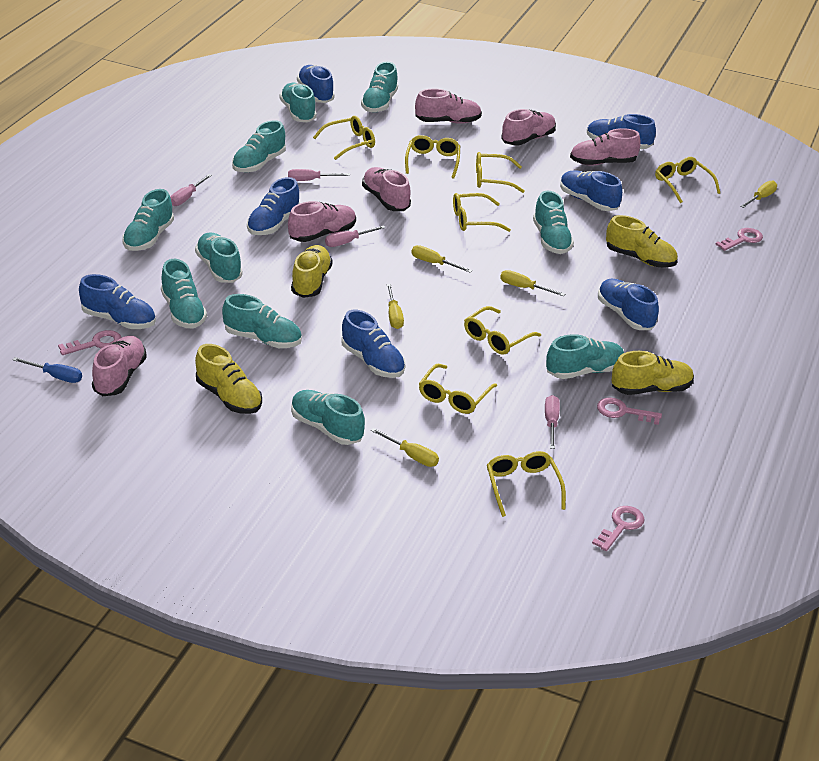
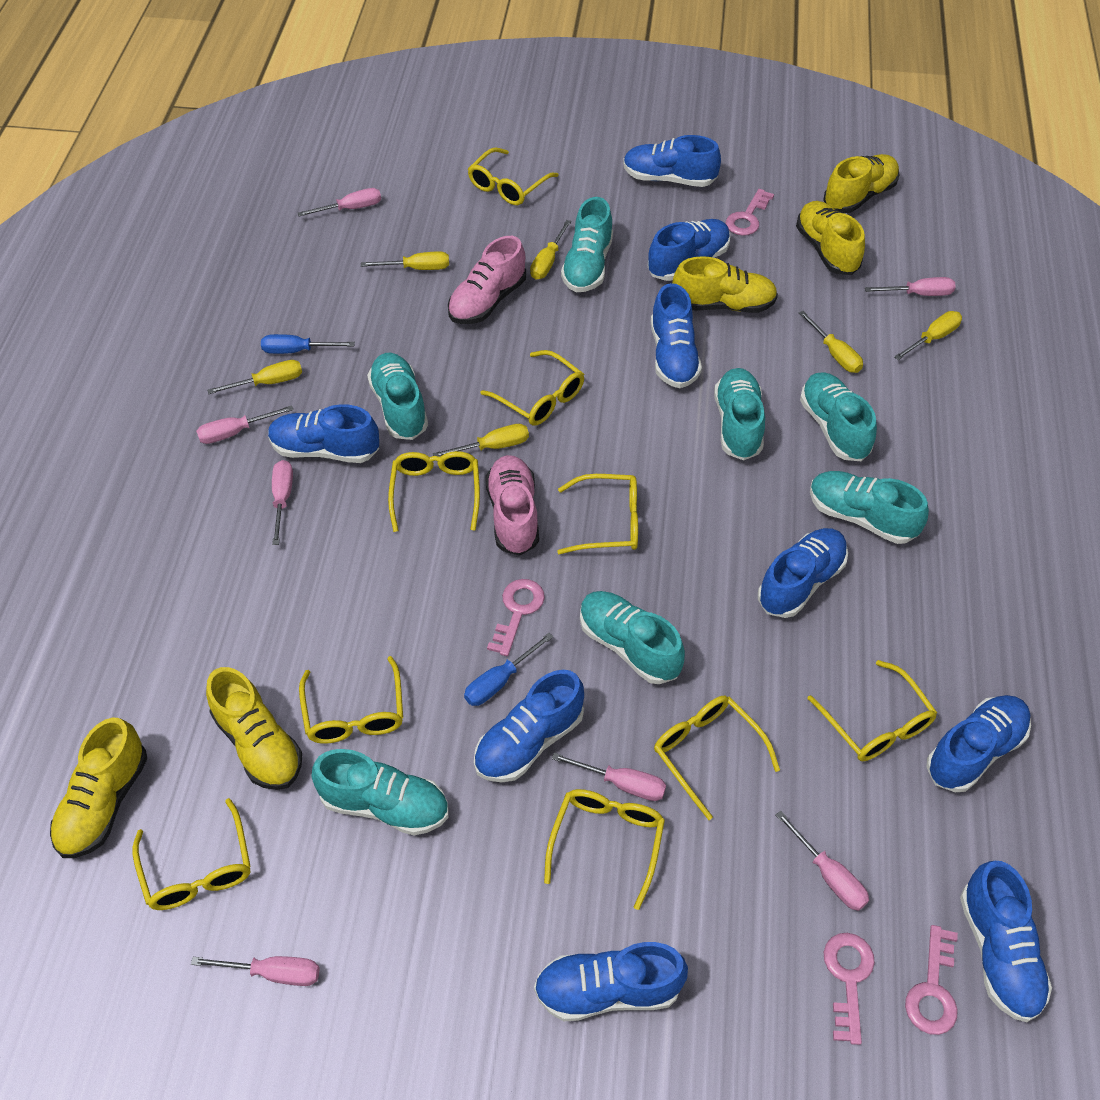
blue screwdriver: [12,357,82,383] = 1 -> [261,334,355,354] [464,633,553,706] = 2
blue shoe: [79,274,156,329] [247,177,300,235] [297,65,335,103] [341,310,406,378] [560,171,622,211] [587,114,656,149] [598,279,659,330] = 7 -> [268,404,379,463] [474,670,584,783] [534,942,688,1021] [623,135,721,187] [647,219,730,281] [651,283,702,388] [758,528,848,618] [927,695,1031,792] [960,861,1052,1022] = 9
pink screwdriver: [170,174,212,206] [288,169,350,181] [325,225,386,247] [545,395,560,449] = 4 -> [191,956,320,986] [196,405,293,444] [272,460,293,545] [298,188,381,217] [552,753,666,801] [776,811,869,911] [865,277,956,296] = 7
pink shoe: [92,336,147,396] [288,201,356,242] [362,167,411,211] [415,89,482,124] [501,109,556,145] [570,128,641,166] = 6 -> [448,236,526,324] [485,455,539,556] = 2
turquoise shoe: [122,189,174,251] [161,259,207,329] [195,232,243,283] [222,294,302,348] [232,120,286,172] [280,83,317,122] [291,390,365,445] [361,62,398,113] [533,191,574,254] [546,334,624,379] = 10 -> [311,749,448,835] [367,353,428,440] [561,197,613,292] [580,591,685,684] [714,368,765,460] [800,372,877,461] [810,471,929,544] = 7
yellow glasses: [313,116,375,160] [405,135,460,179] [419,364,497,414] [453,193,511,232] [464,306,541,355] [476,152,525,193] [487,451,566,517] [655,157,720,203] = 8 -> [132,798,251,910] [299,656,403,744] [388,451,480,532] [468,147,559,205] [481,350,584,426] [544,789,665,910] [557,474,638,554] [654,696,780,820] [807,660,937,761] = 9
yellow screwdriver: [371,428,439,467] [387,284,404,329] [412,245,472,273] [500,270,565,296] [740,181,777,208] = 5 -> [207,360,302,394] [361,251,449,270] [432,424,529,457] [530,220,571,280] [799,311,863,373] [894,311,962,360] = 6
yellow shoe: [195,344,262,414] [291,245,332,298] [606,215,678,268] [612,351,694,395] = 4 -> [50,718,147,858] [206,667,302,790] [672,256,778,313] [796,201,865,275] [823,154,899,213] = 5

